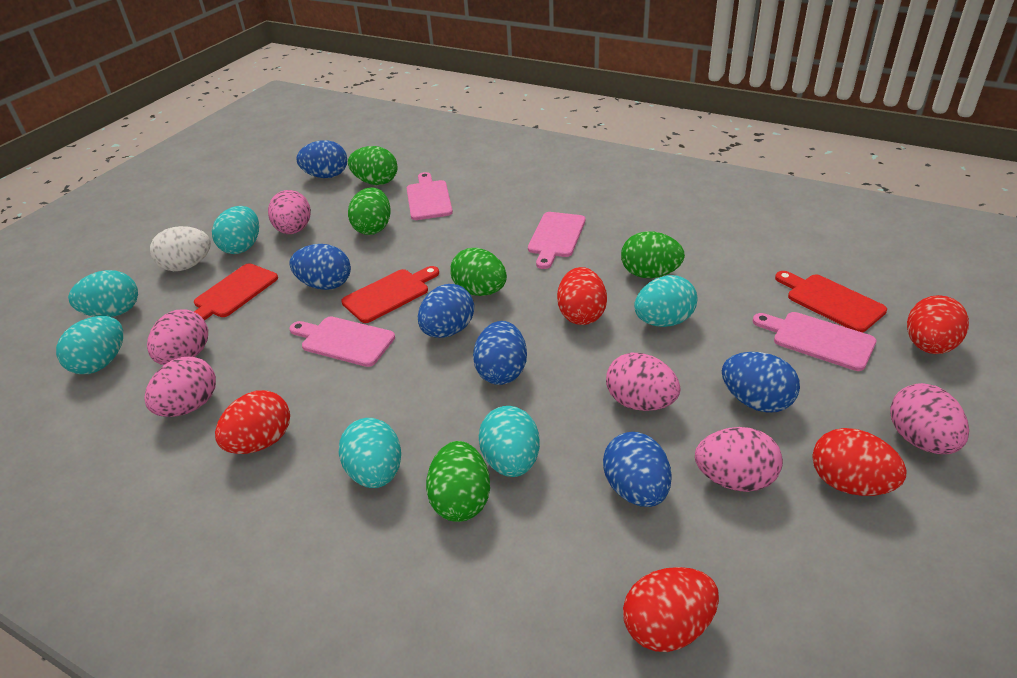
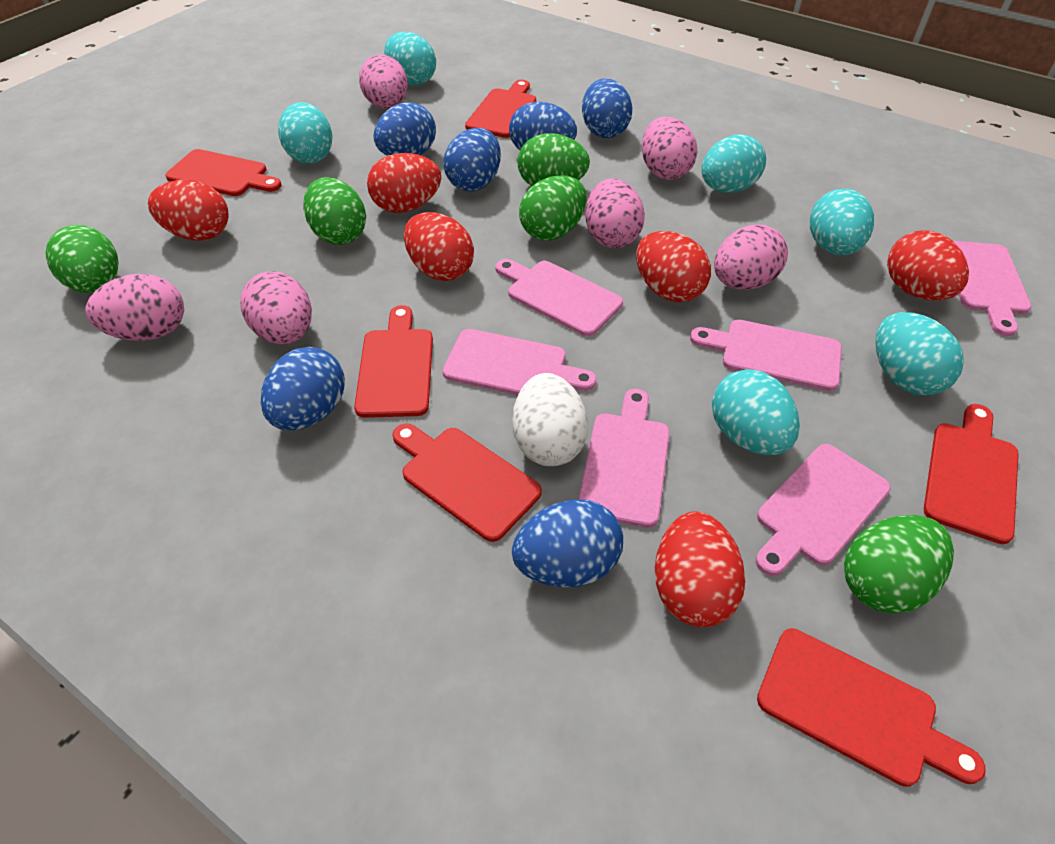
pink cutting board: [290,316,395,367] [407,172,453,220] [528,212,585,269] [753,312,877,371] = 4 -> [443,329,596,395] [495,259,623,336] [578,389,670,528] [690,320,842,391] [756,444,891,576] [953,241,1032,336] = 6
red cutting board: [194,263,278,321] [341,266,439,323] [775,271,887,333] = 3 -> [165,149,282,196] [354,305,433,418] [392,423,542,542] [465,80,536,138] [757,628,985,787] [924,404,1019,544] = 6
red egg: [215,390,290,454] [557,267,607,325] [623,567,719,652] [812,428,907,496] [907,295,969,354] = 5 -> [148,180,229,241] [367,153,441,213] [404,212,474,281] [636,231,711,302] [655,511,745,627] [887,231,969,301] = 6

